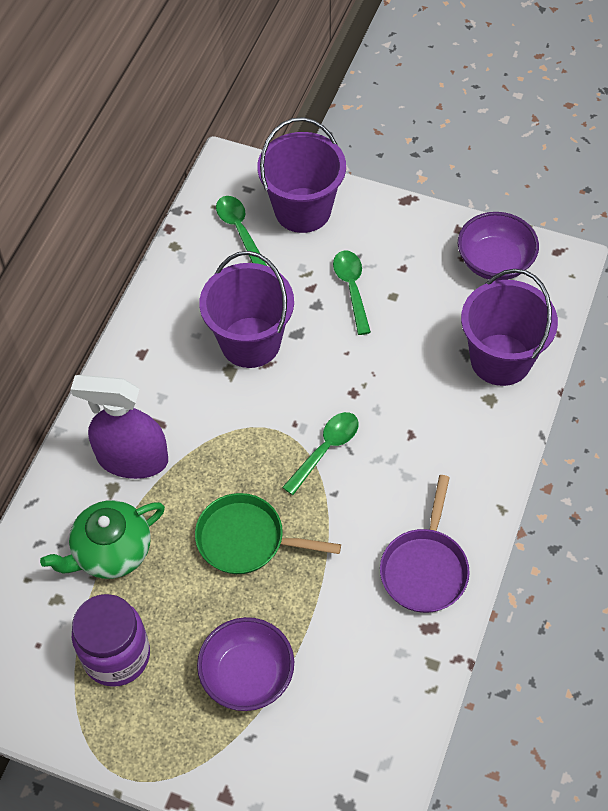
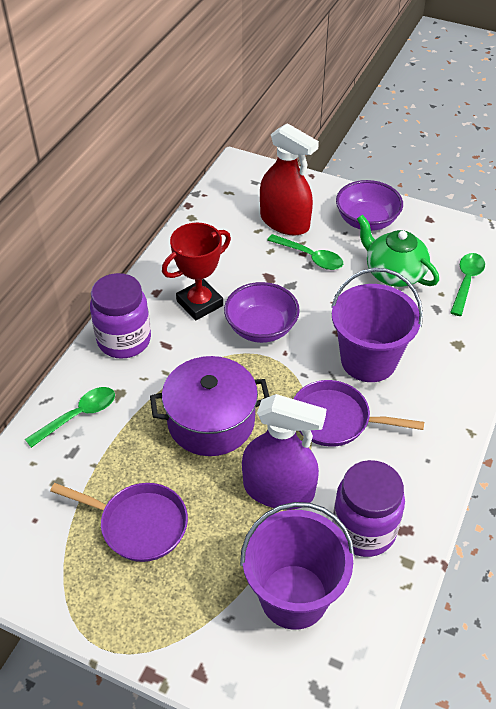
green pan: [195,493,341,574] = 1 -> none = 0
purple bucket: [199,251,294,368] [257,117,346,233] [461,269,558,386] = 3 -> [240,502,354,630] [331,268,423,382] = 2
purple jar: [72,594,150,687] = 1 -> [90,273,151,359] [332,460,405,557] = 2
purple pan: [380,475,470,613] = 1 -> [50,483,188,562] [293,380,424,447] = 2
purple pot: none = 0 -> [150,356,270,456] = 1
red spray bottle: none = 0 -> [260,123,319,236] = 1
red trophy: none = 0 -> [162,223,231,320] = 1

